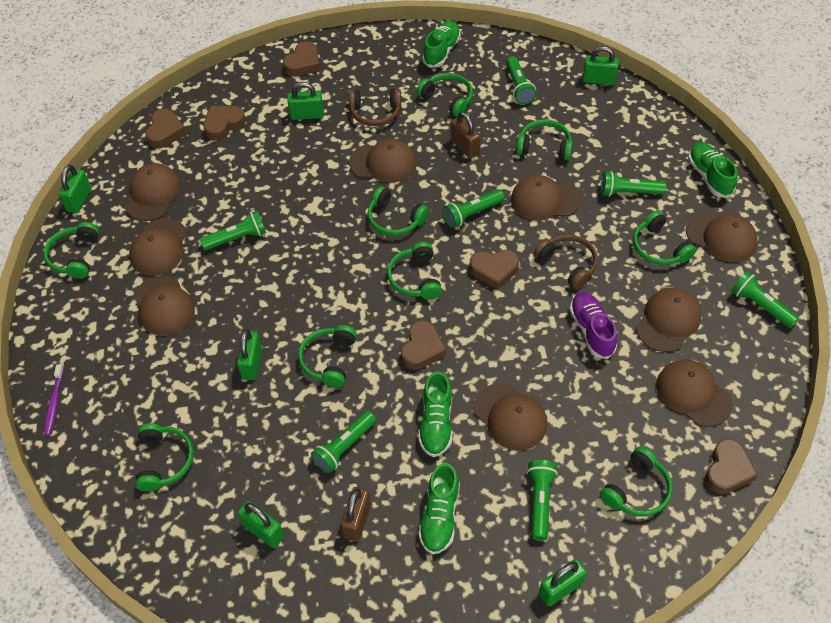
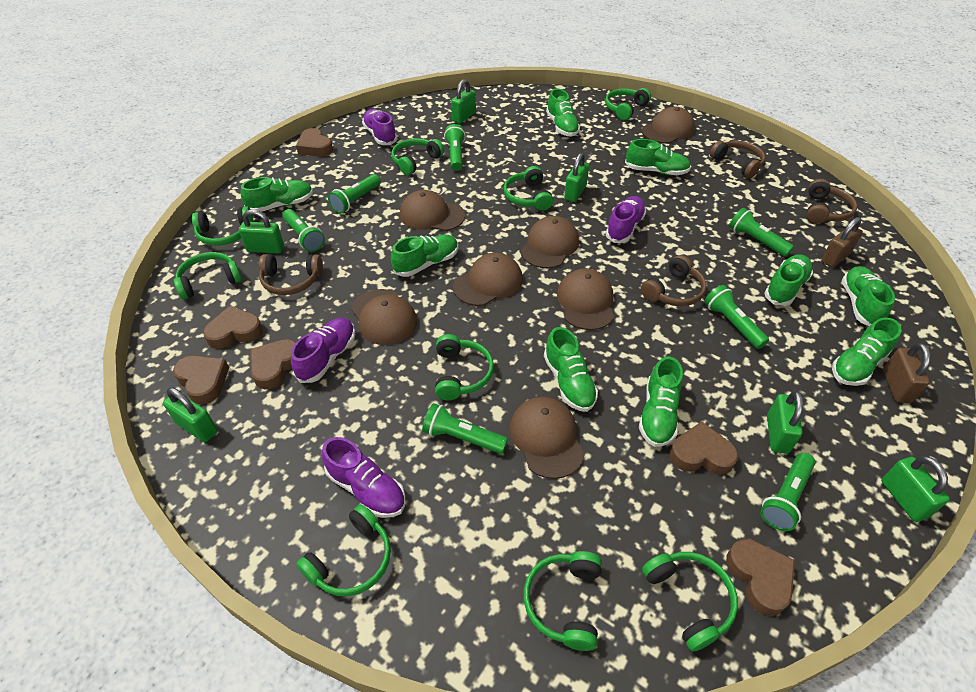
brown cap: [125,163,181,221] [129,218,187,276] [134,275,195,336] [349,139,416,183] [474,383,547,451] [511,175,581,221] [636,288,701,352] [656,359,733,427] [686,212,758,262] = 9 -> [351,289,417,345] [400,190,465,231] [453,253,523,306] [509,397,585,479] [520,216,579,268] [557,268,614,330] [642,107,695,144] = 7
brown headphones: [349,89,401,126] [534,234,598,290] = 2 -> [259,254,323,295] [641,255,707,306] [710,141,765,178] [807,179,857,224] = 4
green shoe: [418,371,452,457] [418,463,460,555] [422,21,461,68] [688,142,738,198] = 4 -> [241,177,313,212] [391,234,458,277] [544,327,598,412] [546,88,580,137] [625,139,691,175] [639,357,683,447] [764,254,813,306] [832,318,901,386] [842,266,895,326] = 9
purple shoe: [569,292,617,359] = 1 -> [291,318,355,383] [322,437,405,518] [362,109,397,145] [606,196,646,243] = 4
purple toothbrush: [44,364,64,436] = 1 -> none = 0

